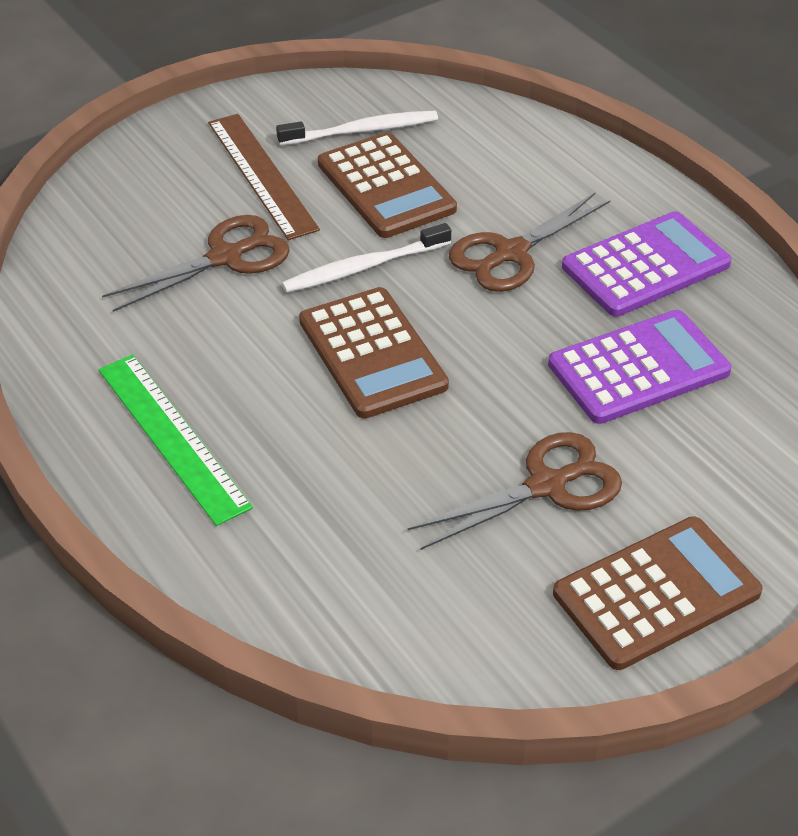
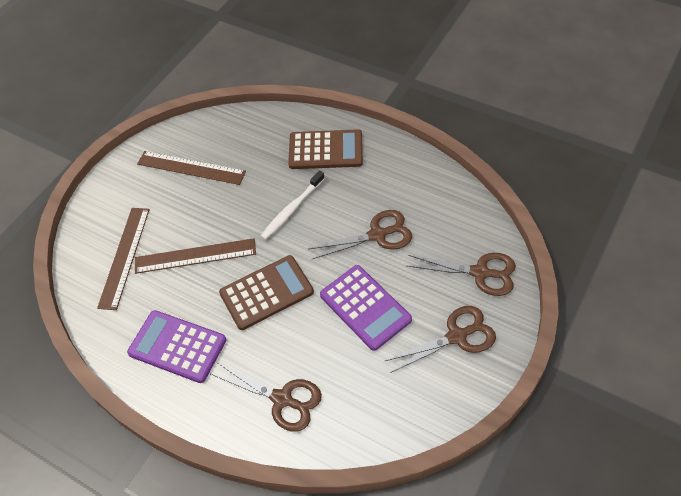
brown calculator: [299,287,449,419] [318,132,457,238] [553,516,763,670] = 3 -> [219,255,314,330] [288,129,363,169] = 2
brown ruler: [208,114,320,240] = 1 -> [97,208,150,310] [135,238,256,274] [137,151,246,185] = 3
brown scissors: [102,215,290,312] [408,432,622,550] [449,193,611,292] = 3 -> [211,362,322,431] [309,210,412,259] [385,306,496,373] [408,253,516,296] = 4
green ruler: [98,355,253,526] = 1 -> none = 0
white toothbrush: [276,111,438,146] [282,223,451,293] = 2 -> [260,171,325,240] = 1

